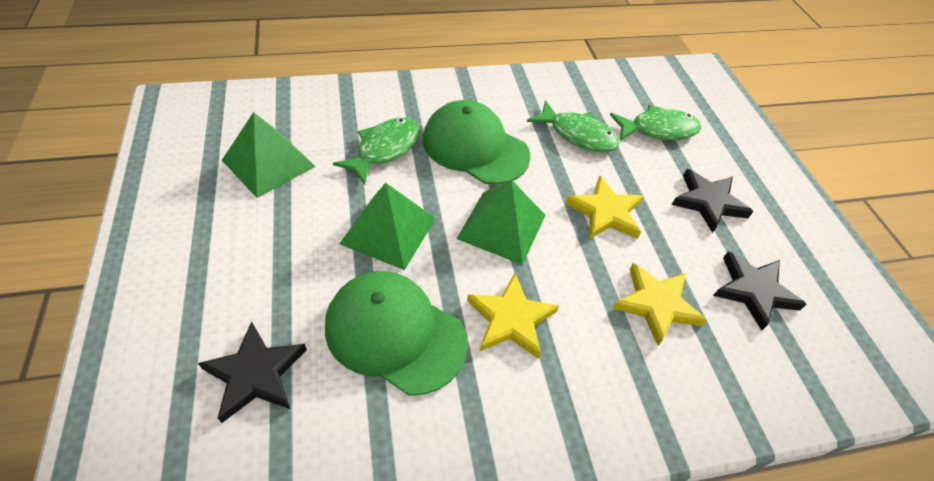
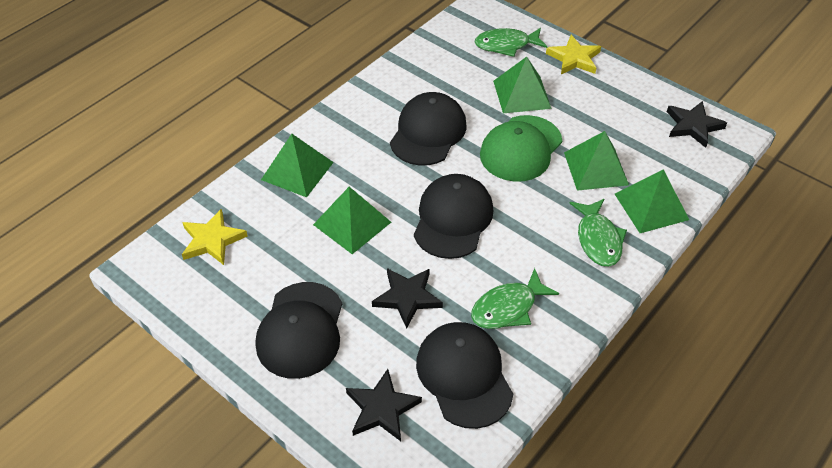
black cap: none = 0 -> [256,282,342,379] [390,92,467,166] [414,174,494,259] [416,322,513,429] = 4
green cap: [325,271,468,396] [423,100,531,185] = 2 -> [480,115,562,182] = 1
green pyramid: [222,112,316,198] [339,183,436,270] [457,179,545,265] = 3 -> [261,134,334,197] [313,187,391,254] [493,57,552,114] [564,131,629,191] [615,169,689,233] = 5
yellow star: [467,274,559,359] [565,176,643,239] [612,263,707,346] = 3 -> [182,209,248,265] [546,35,601,74] = 2

